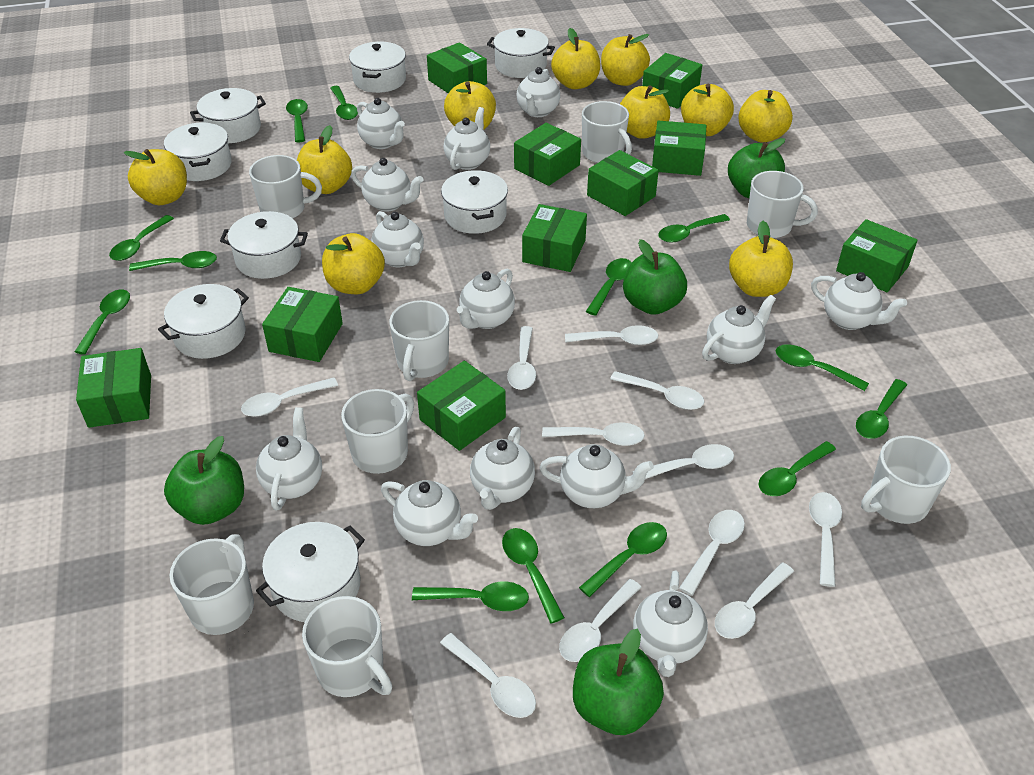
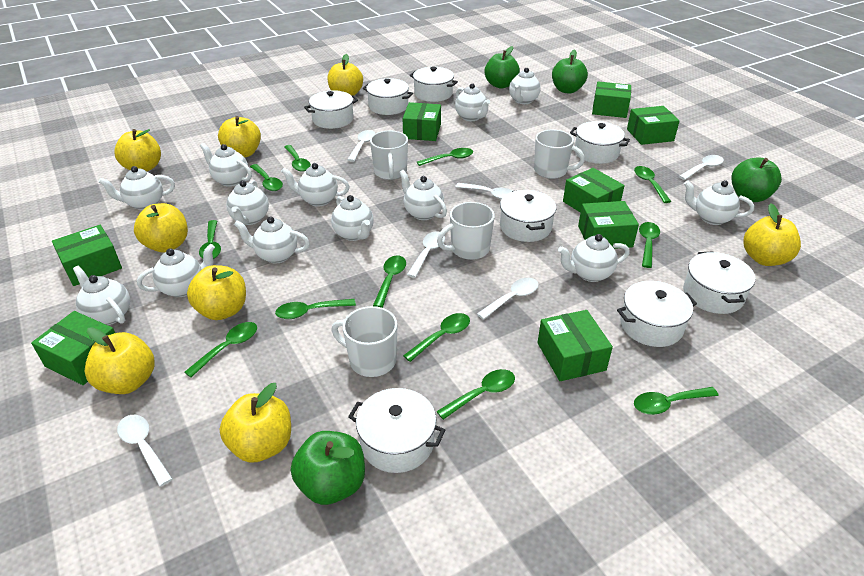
green box: [76,348,151,428] [262,287,343,362] [417,361,506,451] [427,42,487,93] [514,123,581,186] [522,204,587,272] [587,150,659,216] [642,53,702,109] [652,120,706,176] [836,219,918,292] = 10 -> [31,311,115,385] [52,225,122,286] [402,102,441,141] [538,310,613,381] [563,168,625,213] [578,201,639,249] [592,82,631,118] [627,106,680,145] = 8
green spoon: [75,289,130,355] [109,215,174,261] [129,251,217,271] [286,99,308,143] [330,86,358,120] [412,581,529,611] [502,528,565,623] [579,522,667,597] [586,258,632,316] [658,214,730,243] [759,441,836,496] [776,344,869,391] [856,379,907,439] = 13 -> [184,322,257,377] [199,220,221,259] [250,164,283,191] [275,299,356,319] [284,145,311,172] [373,256,406,308] [403,313,470,362] [417,148,473,166] [436,369,515,420] [634,166,671,203] [634,387,719,415] [639,222,660,268] = 12
white mug: [170,534,254,635] [249,155,322,218] [302,596,392,697] [341,389,414,474] [389,300,449,381] [582,101,632,163] [747,171,818,238] [861,436,951,524] = 8 -> [332,306,398,377] [370,130,408,180] [437,202,495,260] [534,130,585,179] = 4
white spoon: [241,377,338,417] [440,633,536,718] [507,326,536,390] [542,423,645,446] [559,579,642,662] [565,325,658,345] [610,371,705,410] [632,444,734,479] [679,510,745,596] [715,563,794,639] [809,492,842,587] = 11 -> [117,415,172,487] [347,130,375,162] [407,231,445,278] [455,183,513,200] [477,278,539,320] [679,155,724,180] = 6
yellow apple: [124,149,187,205] [297,125,352,194] [322,233,385,294] [444,81,496,130] [551,28,600,89] [601,34,650,86] [620,85,670,139] [681,84,734,136] [729,221,793,297] [738,90,793,143] = 10 -> [85,327,155,394] [114,129,161,171] [134,203,188,252] [187,265,246,320] [218,116,261,158] [220,383,291,463] [327,54,363,96] [743,204,801,266] = 8

